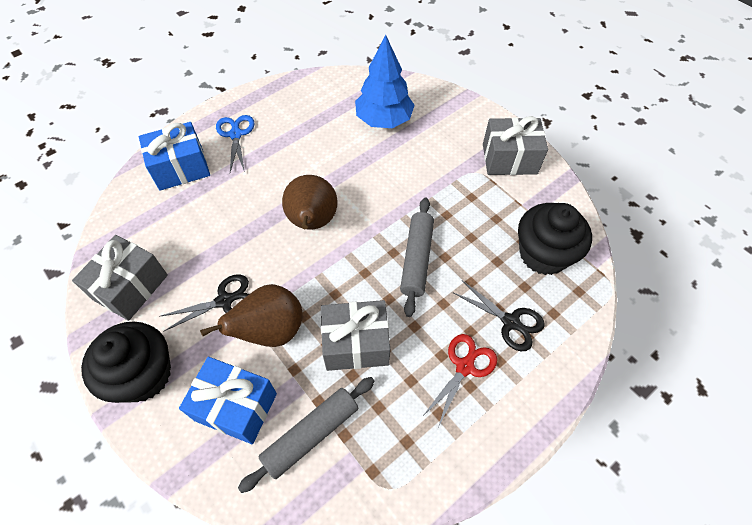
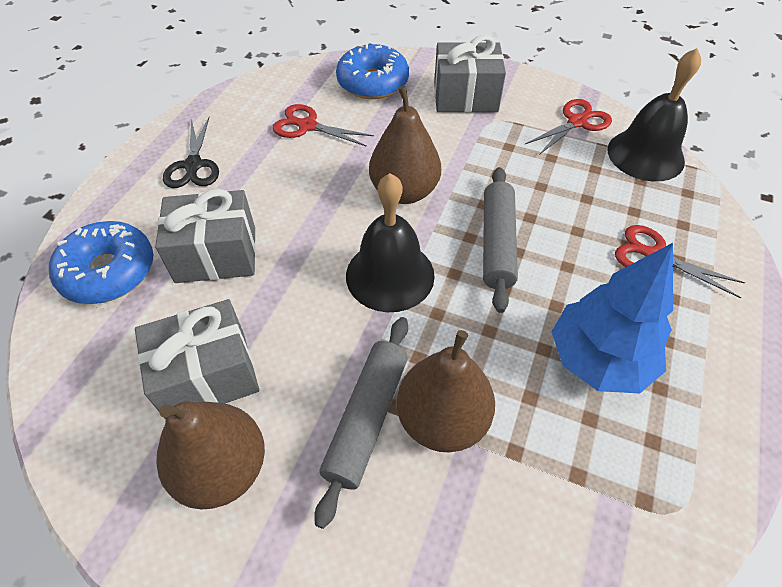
black bell: none = 0 -> [346,173,435,312] [607,48,701,182] = 2
black cupcake: [81,321,171,403] [518,203,592,275] = 2 -> none = 0
black scissors: [159,274,249,331] [454,280,545,351] = 2 -> [163,117,219,188] = 1
blue donut: none = 0 -> [49,221,153,304] [336,44,409,99] = 2
blue gift: [139,122,210,191] [179,357,277,444] = 2 -> none = 0
blue scissors: [216,115,255,172] = 1 -> none = 0
brown pear: [200,284,303,347] [282,175,338,230] = 2 -> [156,401,265,510] [369,86,441,204] [397,330,495,452] = 3
red scissors: [422,334,497,427] = 1 -> [273,104,374,147] [525,99,612,155] [615,225,745,298] = 3

